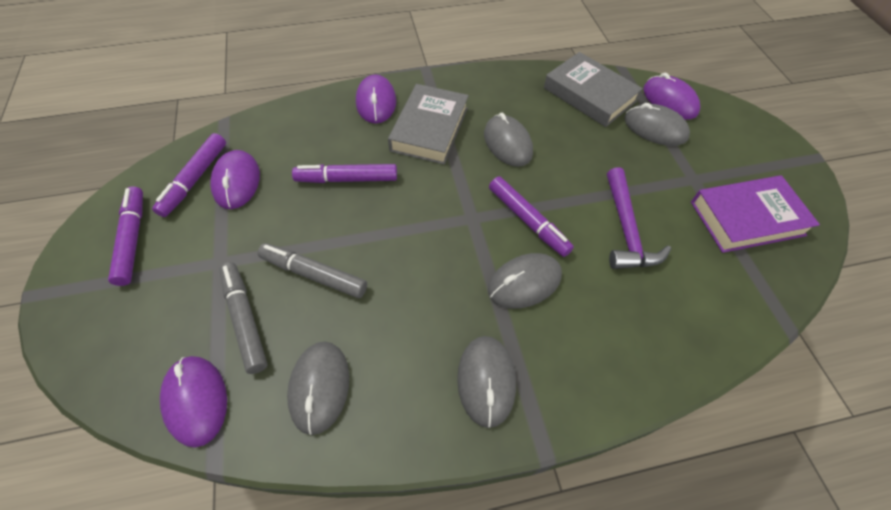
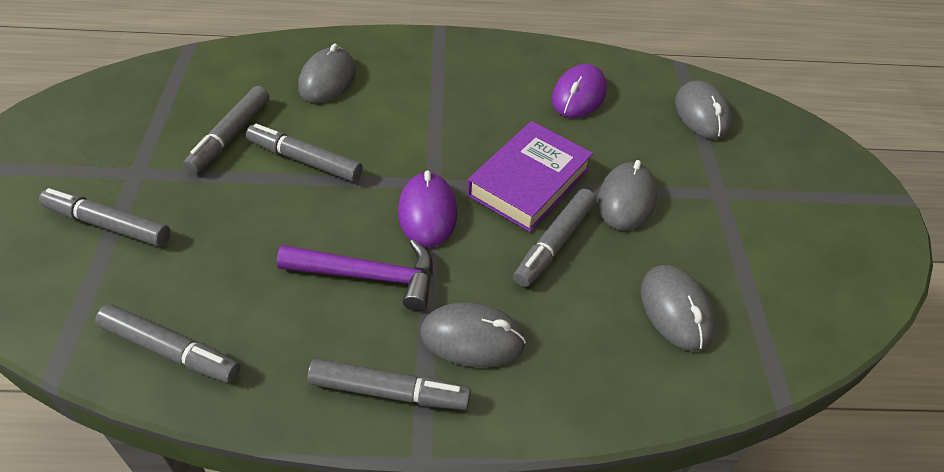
grey book: [388,84,469,165] [544,52,643,127] = 2 -> none = 0
grey marker: [219,262,268,374] [258,243,367,298] = 2 -> [39,188,171,247] [95,304,240,383] [183,86,269,174] [246,124,363,182] [307,359,471,410] [513,189,596,287] = 6
purple marker: [108,186,143,286] [152,133,226,217] [292,164,397,183] [489,176,574,257] = 4 -> none = 0
purple mouse: [160,356,227,448] [210,150,260,209] [356,74,396,124] [643,73,700,120] = 4 -> [398,170,457,247] [552,64,607,118] = 2

